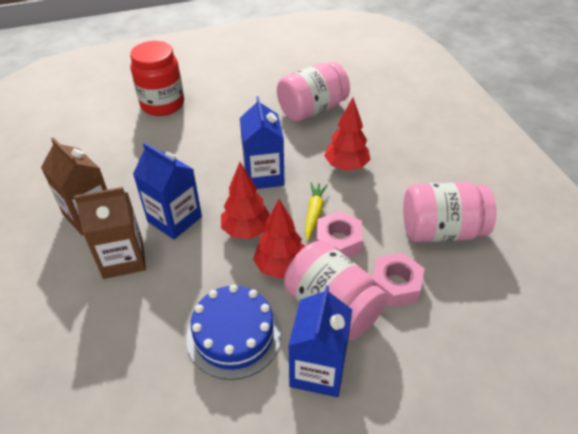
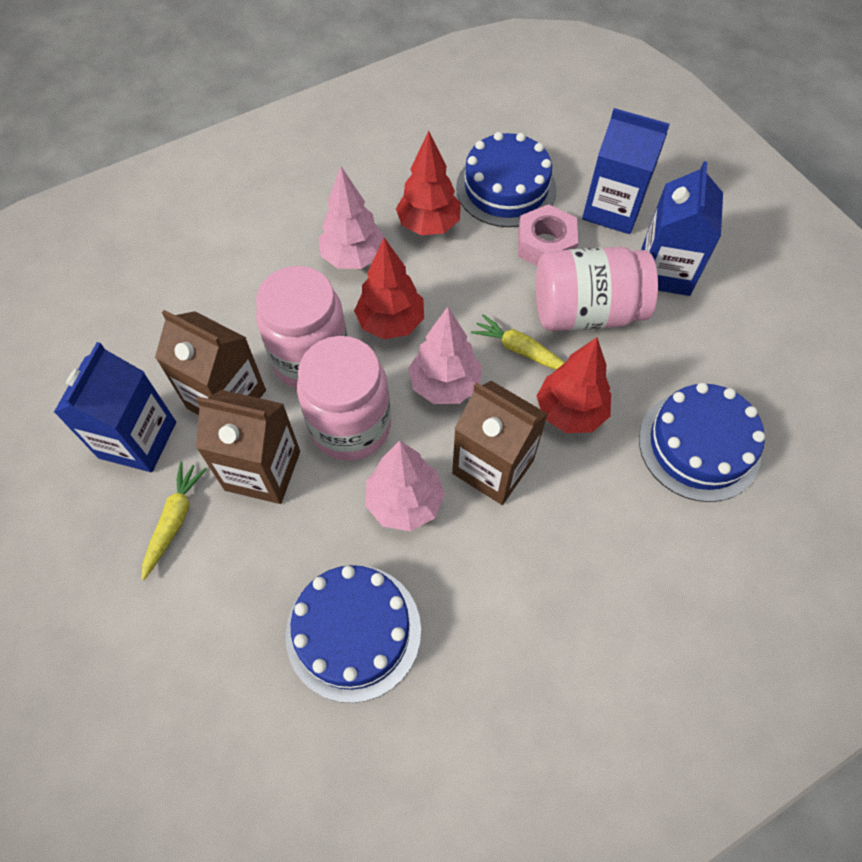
blue cake: [186,284,282,380] = 1 -> [286,565,421,703] [456,132,557,227] [639,383,765,502] = 3
brown carton: [41,138,107,235] [74,187,146,279] = 2 -> [155,310,266,415] [196,390,300,504] [452,381,548,505] = 3
pink nut: [317,211,363,258] [373,253,425,307] = 2 -> [518,204,578,266] = 1
pink tree: none = 0 -> [319,166,385,269] [365,441,445,531] [409,307,482,404] = 3
red jar: [130,41,184,116] = 1 -> none = 0
yellow carrot: [305,182,328,240] = 1 -> [142,462,207,580] [471,314,565,370] = 2

